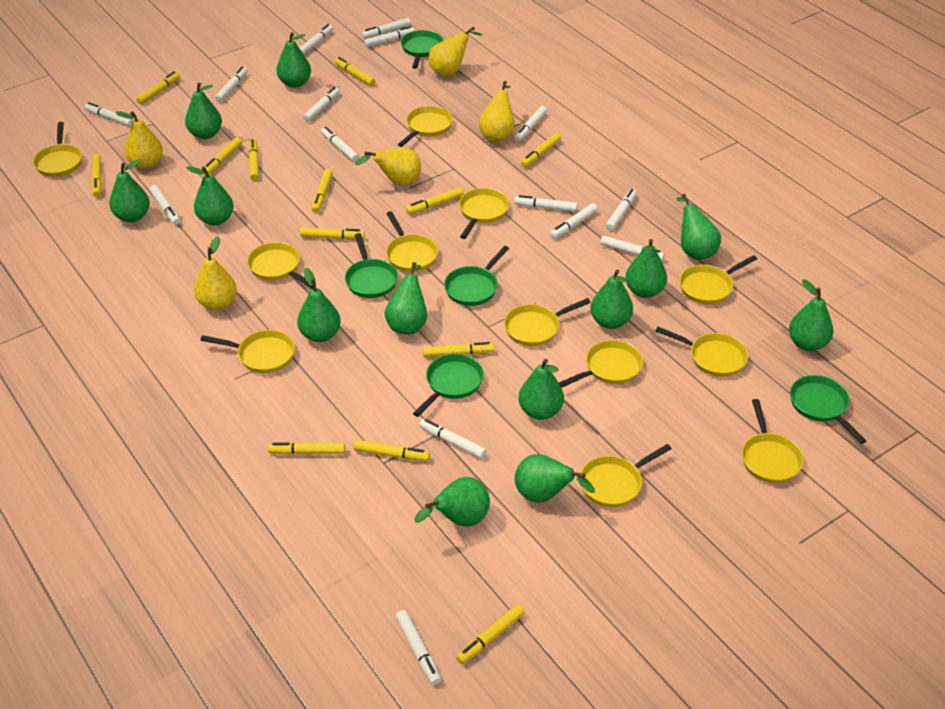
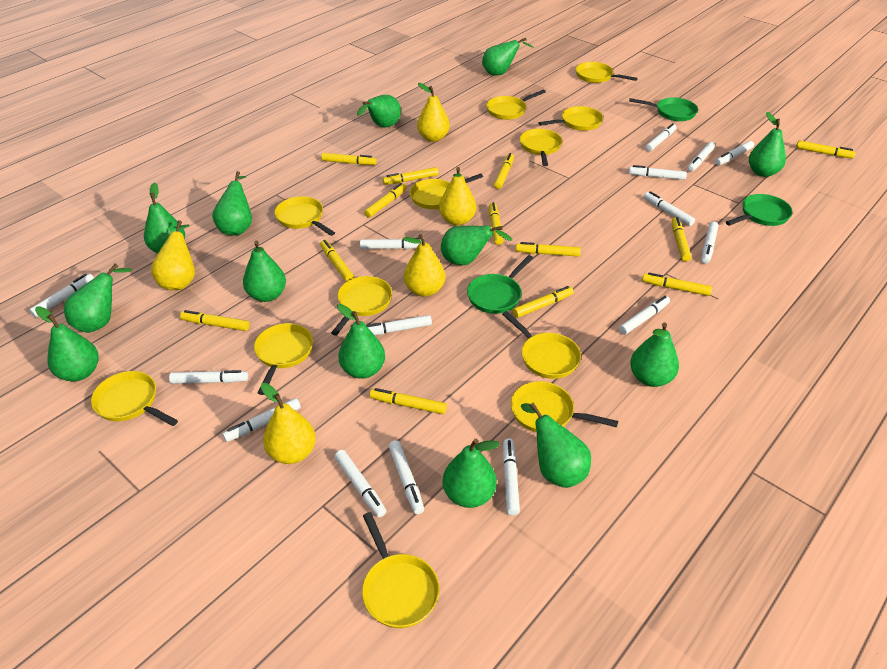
green pan: [345,233,398,298] [401,30,444,69] [413,354,484,417] [444,246,509,306] [790,375,866,444] = 5 -> [467,255,533,314] [629,97,698,121] [726,194,793,226] = 3

